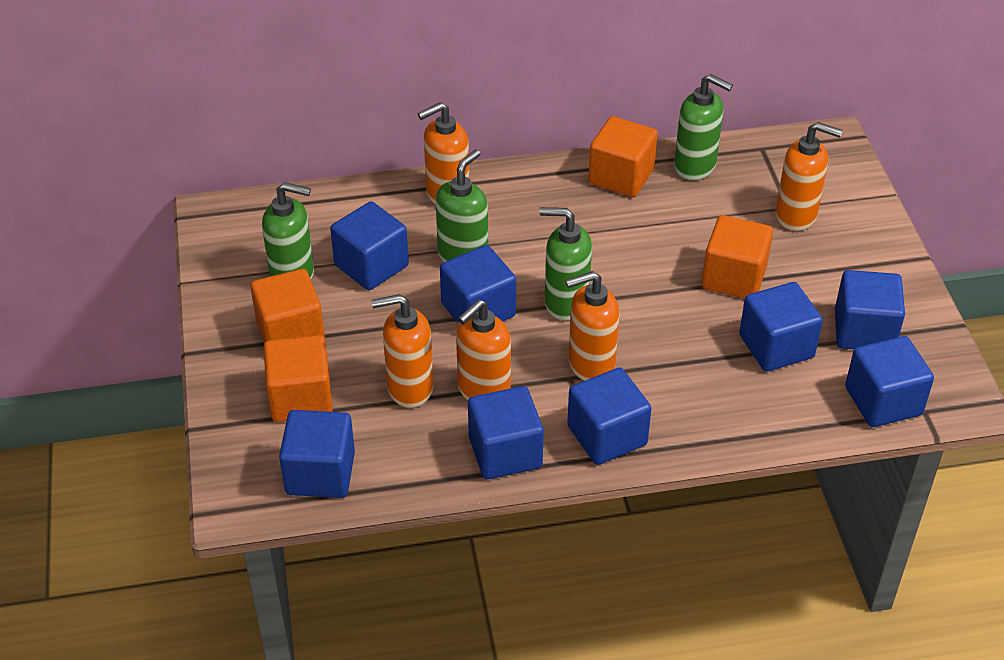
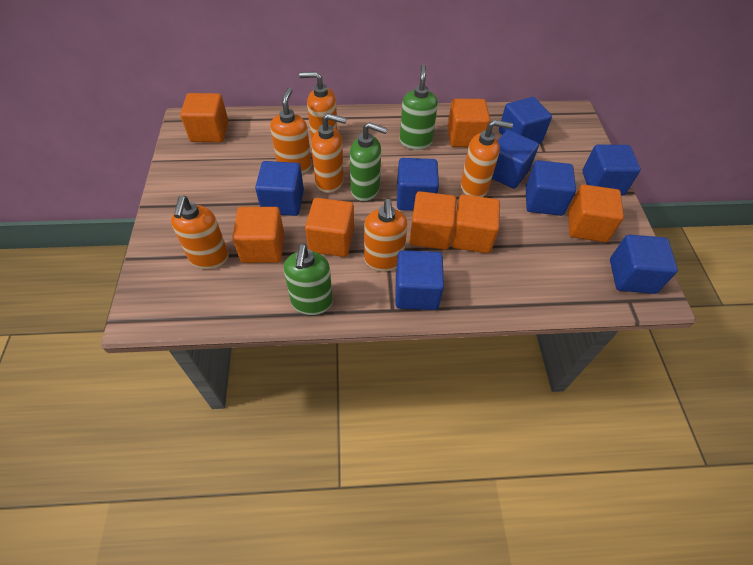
green soap dispenser: [262,182,314,279] [436,149,488,262] [539,207,592,321] [674,74,733,180] = 4 -> [284,244,333,315] [350,122,387,201] [400,64,438,150] = 3
orange cube: [250,269,325,343] [264,335,333,422] [588,116,658,197] [702,215,773,299] = 4 -> [180,93,228,142] [232,207,284,263] [305,198,354,257] [409,191,457,250] [447,99,490,147] [451,194,500,253] [568,184,624,242] = 7
orange soap dispenser: [371,294,433,408] [418,102,469,205] [456,299,511,400] [565,271,620,381] [776,122,843,231] = 5 -> [171,196,229,269] [270,87,312,174] [299,72,338,141] [311,113,347,193] [364,199,408,272] [461,120,513,197] = 6

